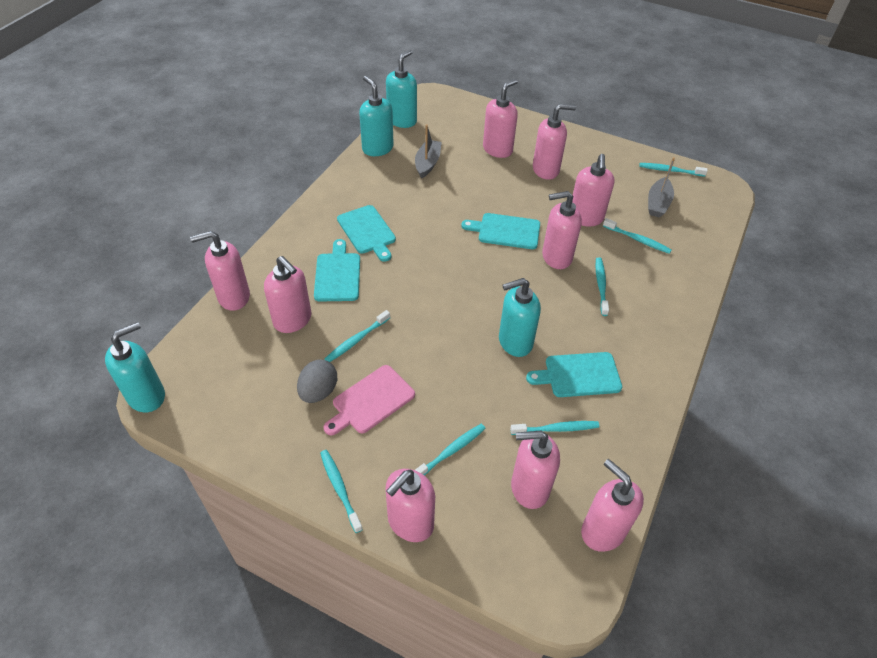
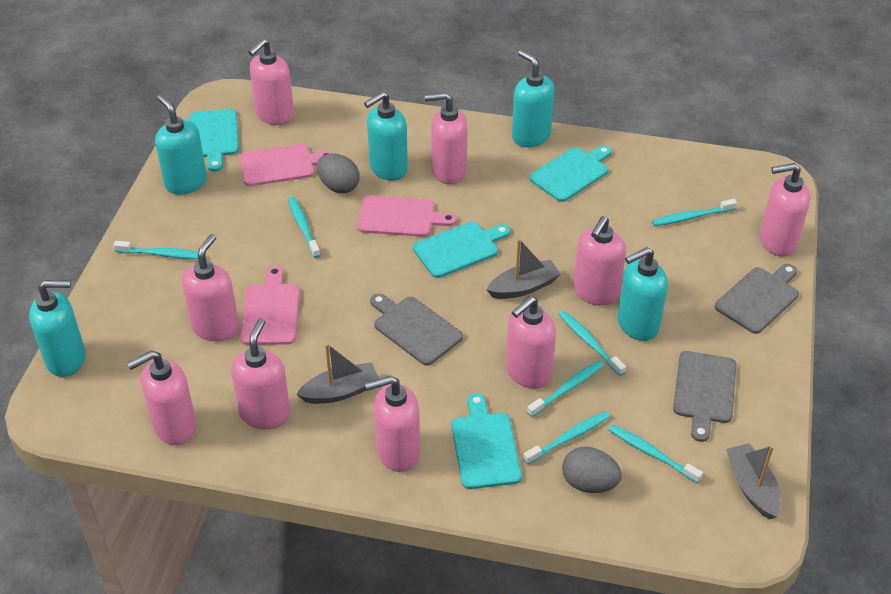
grey boat: [415,124,442,179] [648,157,675,218] = 2 -> [296,343,379,404] [487,239,561,299] [726,443,781,519] = 3
grey cutting board: none = 0 -> [370,293,463,366] [673,351,737,442] [715,264,799,334] = 3
grey egg: [297,360,337,403] = 1 -> [317,153,360,193] [562,447,622,493] = 2
pink cutting board: [324,365,415,435] = 1 -> [239,144,332,186] [240,266,300,345] [357,196,457,237] = 3
turquoise soap dispenser: [105,322,165,413] [359,76,394,156] [386,50,417,128] [499,278,541,357] = 4 -> [29,280,86,377] [155,95,207,195] [364,91,408,181] [512,50,554,147] [617,247,668,341] = 5

